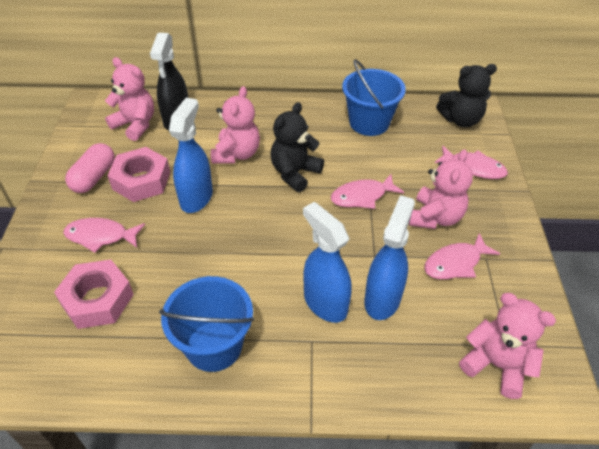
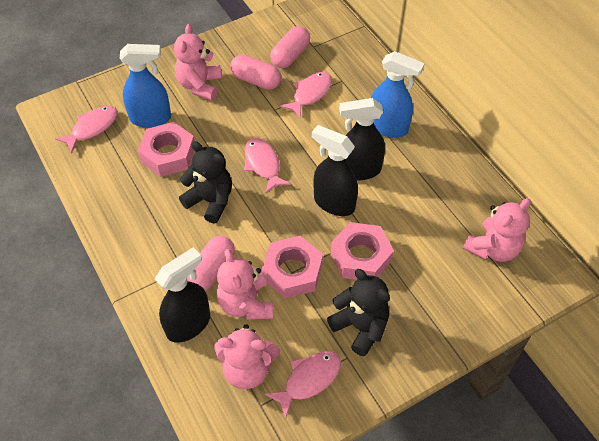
black spray bottle: [150,33,188,131] = 1 -> [155,247,210,343] [312,125,358,216] [339,98,385,180] = 3
blue bucket: [159,276,254,372] [342,59,406,136] = 2 -> none = 0
blue spray bottle: [169,98,213,213] [303,202,352,323] [364,195,415,320] = 3 -> [120,44,171,128] [371,51,425,138] = 2
pink capsule: [65,143,115,193] = 1 -> [187,236,235,291] [230,55,281,90] [270,26,310,68] = 3
pink nut: [54,260,134,329] [107,147,170,202] = 2 -> [138,122,194,177] [262,236,323,299] [331,222,394,280] = 3

